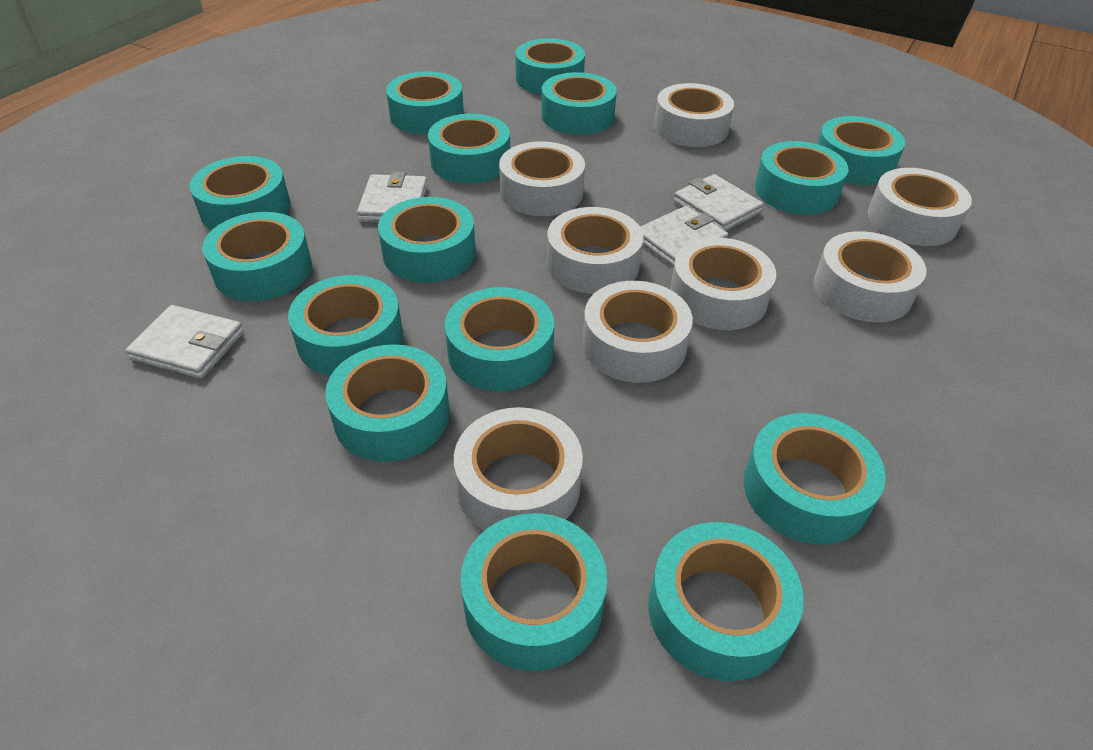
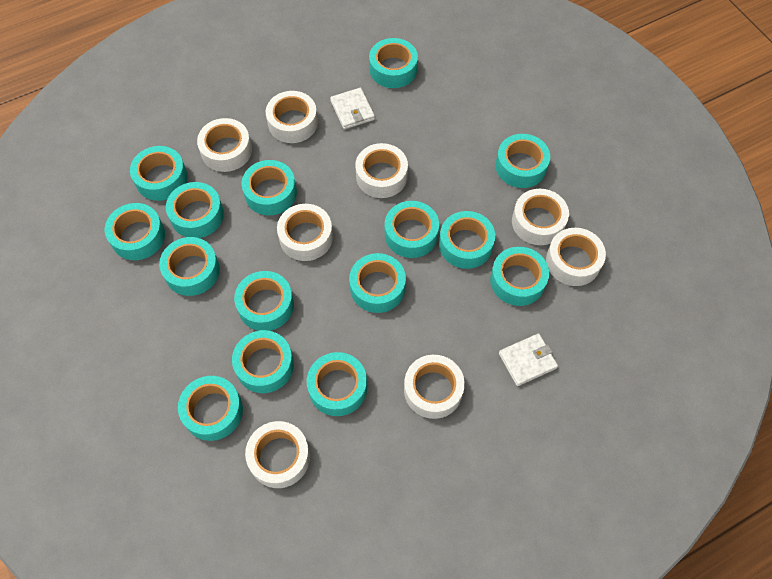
white wallet: [126,305,244,379] [357,172,428,222] [640,206,728,267] [674,174,763,231] = 4 -> [330,88,375,129] [499,333,558,386] = 2

